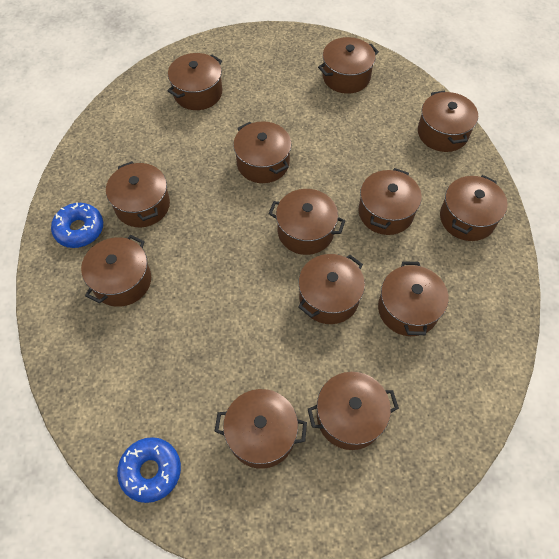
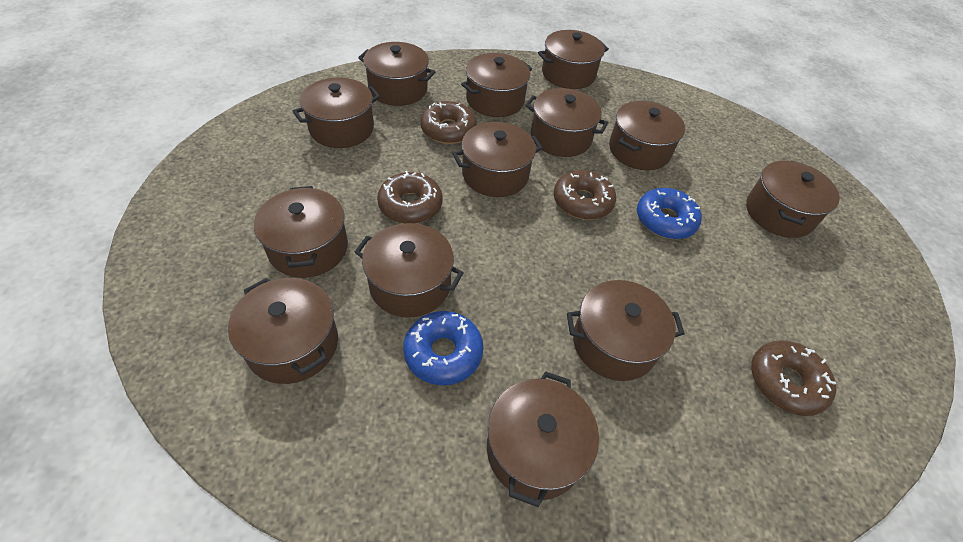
brown donut: none = 0 -> [377,171,443,224] [420,101,477,144] [554,170,616,220] [751,340,836,416] = 4

